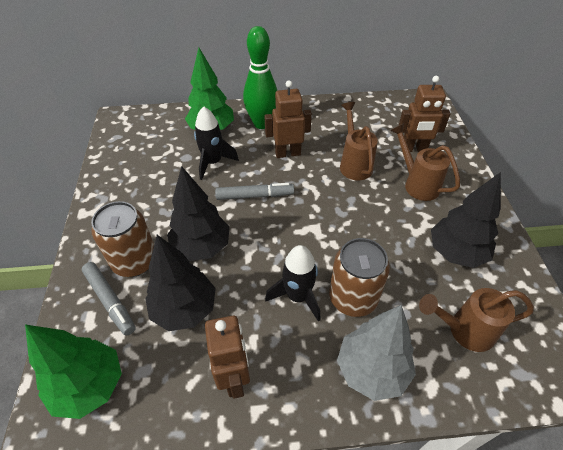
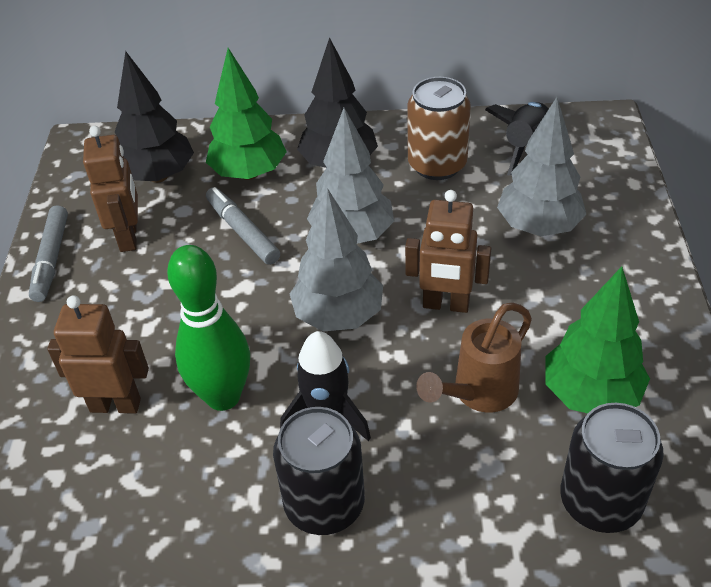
black can: none = 0 -> [273,407,365,535] [560,403,664,533] = 2
black tree: [145,235,216,331] [167,166,230,261] [431,172,501,268] = 3 -> [114,51,194,183] [297,37,378,168] = 2
brown can: [91,201,154,277] [329,238,390,317] = 2 -> [407,77,471,180] = 1
brown watering can: [340,102,378,180] [390,123,460,201] [419,288,534,352] = 3 -> [416,302,532,413] = 1
grey tree: [337,305,416,401] = 1 -> [289,188,383,332] [307,108,394,244] [497,97,586,236] = 3

